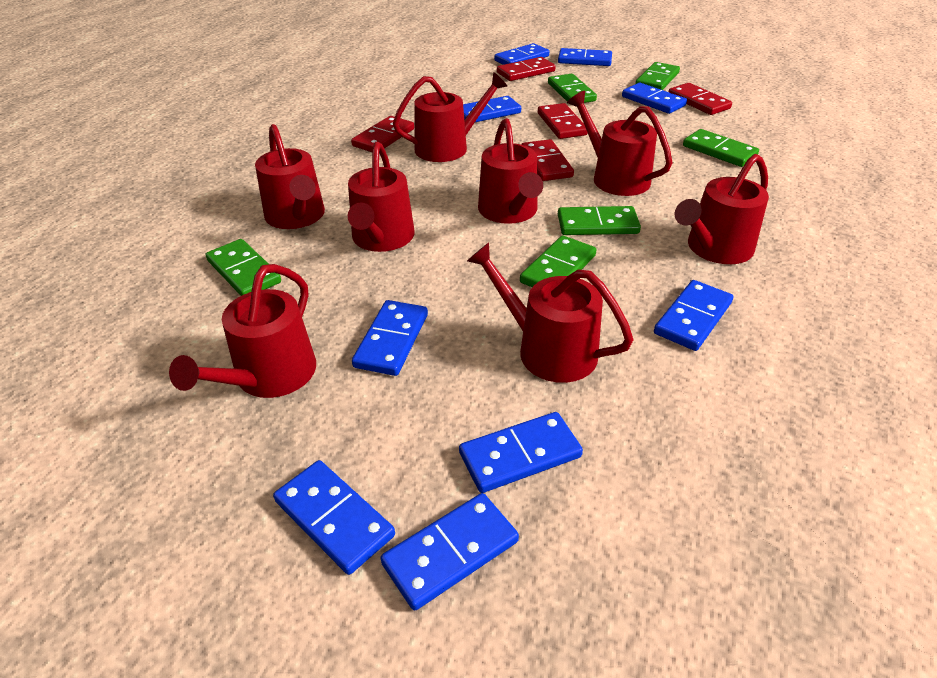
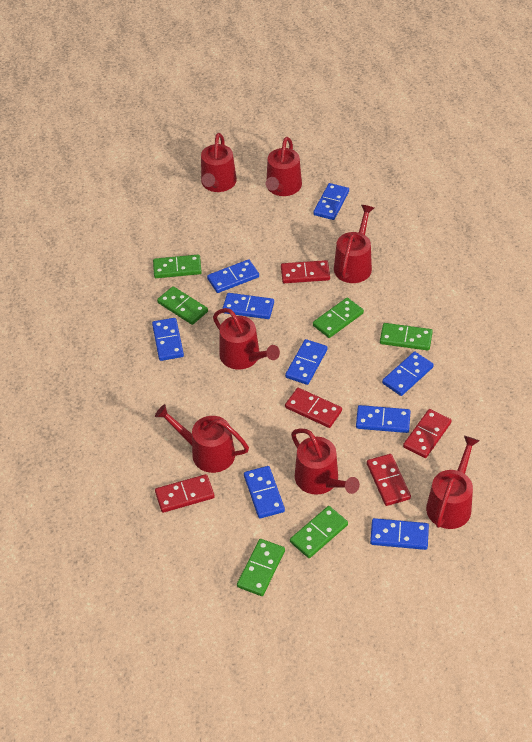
red watering can: [169,264,316,398] [255,124,325,229] [348,142,415,252] [393,72,507,162] [467,242,634,383] [478,118,543,224] [567,91,672,196] [675,154,769,264] = 8 -> [155,404,249,473] [201,133,237,192] [213,308,280,369] [266,137,302,196] [291,428,360,495] [334,205,374,283] [426,436,479,529] = 7

